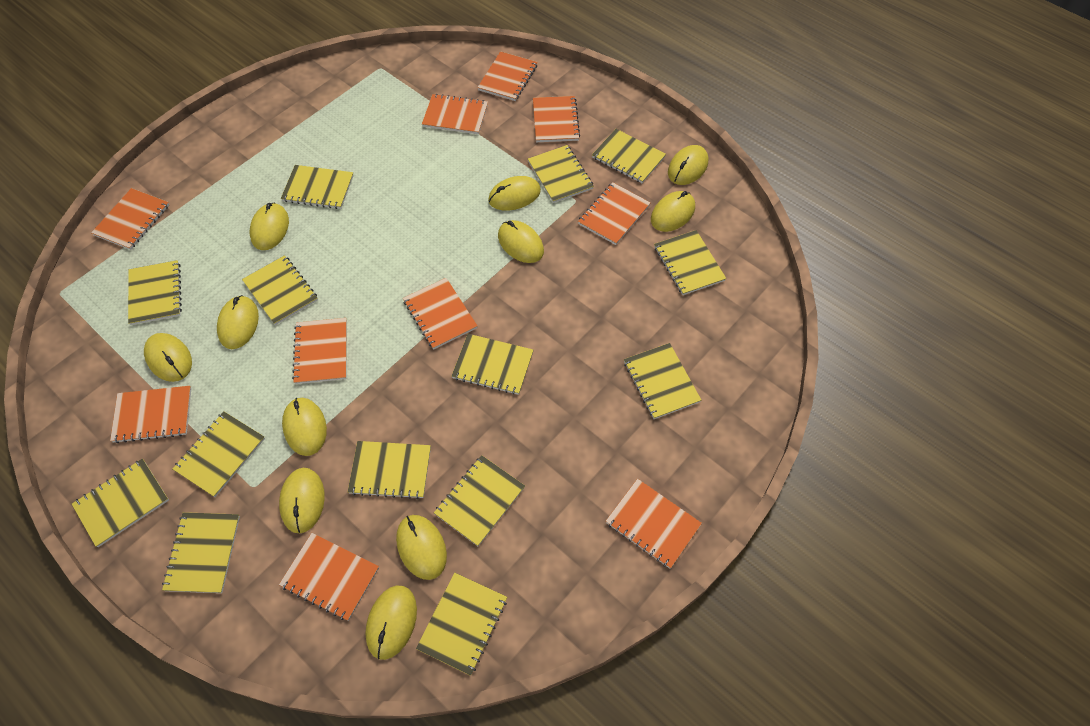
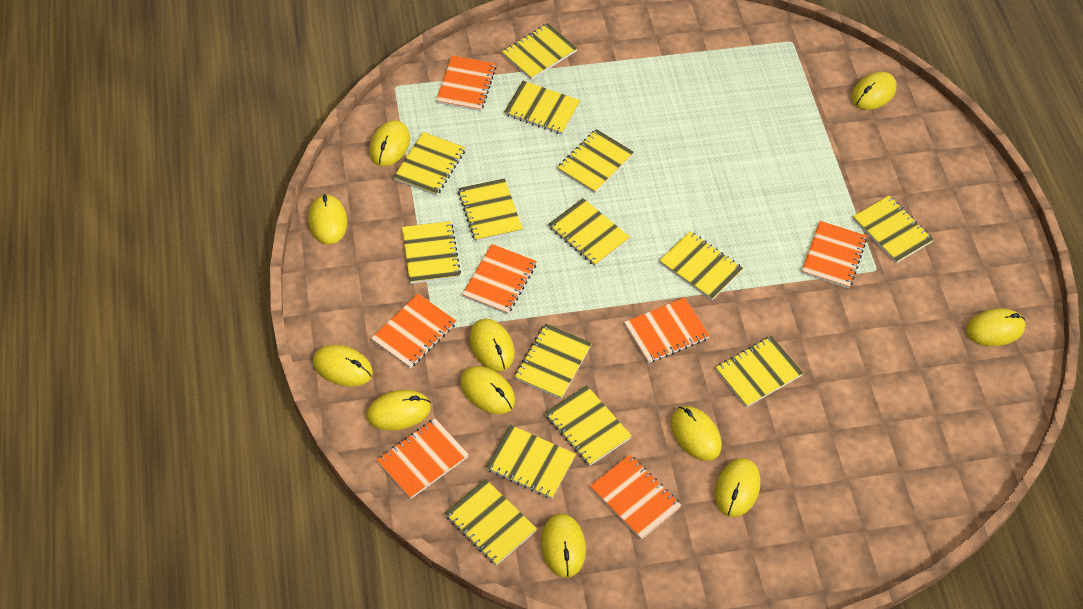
orange notebook: [91,188,169,250] [110,386,192,443] [279,533,379,621] [292,318,347,384] [403,278,477,349] [422,94,488,134] [477,51,537,101] [533,96,580,142] [578,182,651,245] [606,479,702,569] = 10 -> [371,294,456,368] [377,418,469,499] [436,55,496,111] [462,244,537,314] [590,455,682,540] [624,297,710,363] [802,221,867,289] = 7

